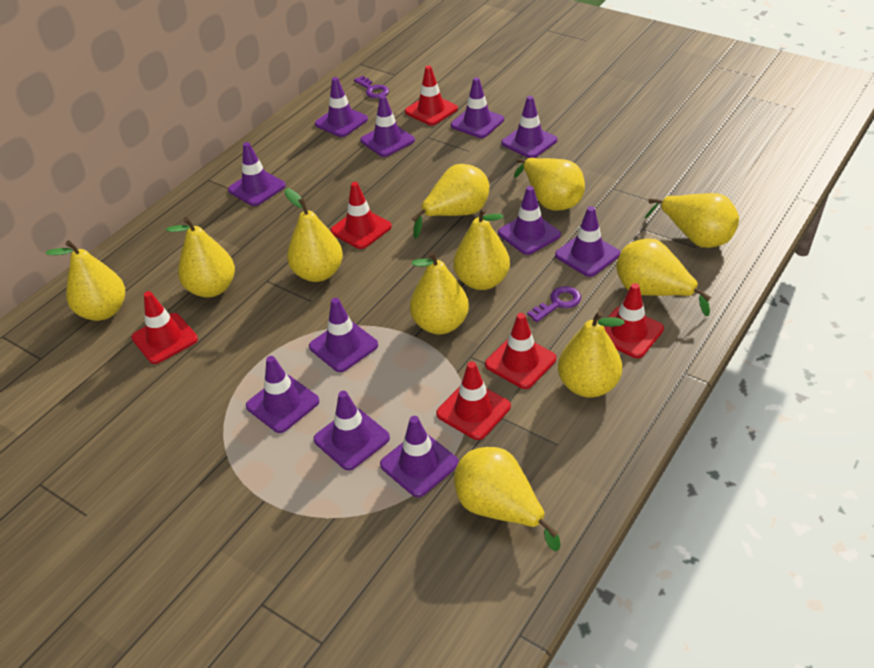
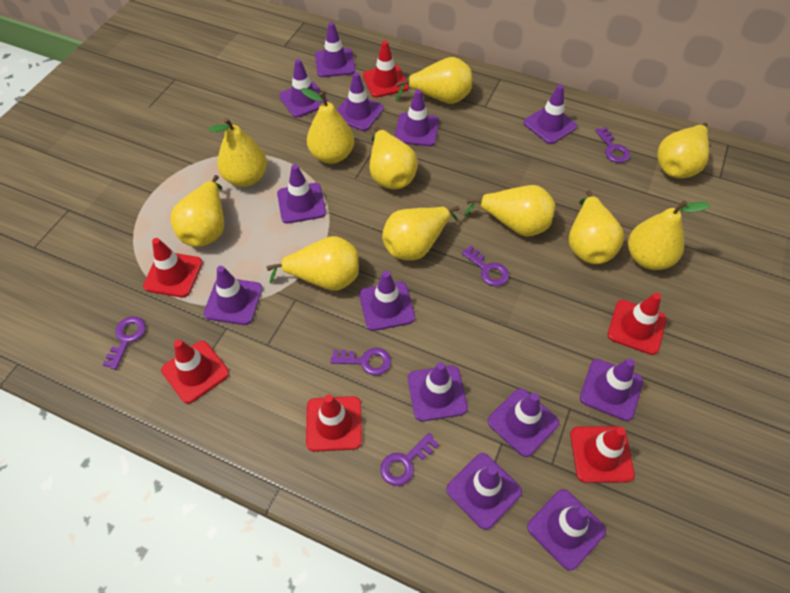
purple key: [354,76,389,98] [527,286,581,322] = 2 -> [103,317,146,370] [330,348,391,375] [380,433,439,486] [461,245,509,286] [595,127,630,163] = 5
purple traffic cone: [228,142,286,206] [246,356,319,433] [309,298,378,372] [314,391,390,470] [315,77,368,137] [360,95,415,157] [380,416,459,497] [451,77,504,138] [498,186,561,255] [501,96,557,158] [555,206,620,277] = 11 -> [204,266,263,325] [277,164,326,224] [279,59,329,118] [315,22,355,77] [337,72,384,131] [359,271,415,331] [394,89,439,146] [408,362,468,421] [446,453,522,530] [488,388,559,457] [524,84,577,144] [527,489,606,571] [580,358,643,421] = 13

